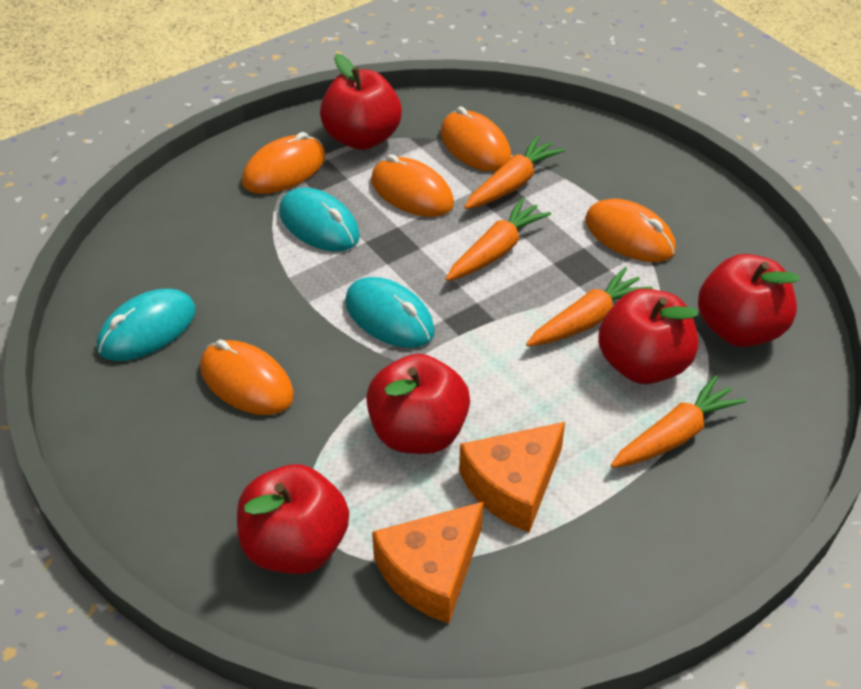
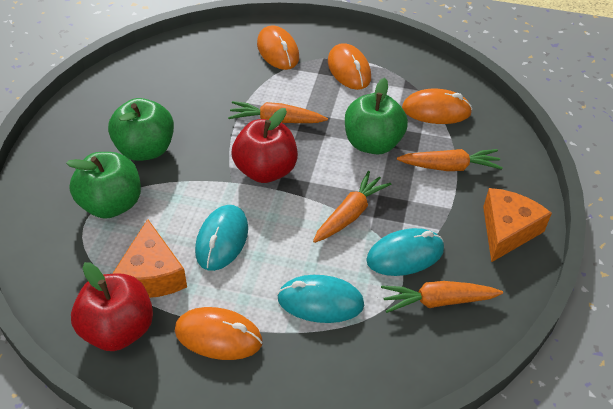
green apple: none = 0 -> [66,152,141,219] [108,98,174,161] [345,78,408,155] = 3
orange mouse: [200,340,294,415] [242,132,326,194] [371,154,454,217] [440,107,511,172] [585,199,676,262] = 5 -> [175,307,263,360] [257,25,299,70] [328,43,371,90] [402,89,472,124] = 4
red apple: [237,464,349,574] [320,54,402,150] [366,354,470,454] [598,288,699,384] [698,254,800,347] = 5 -> [71,262,153,351] [232,108,298,183] = 2

